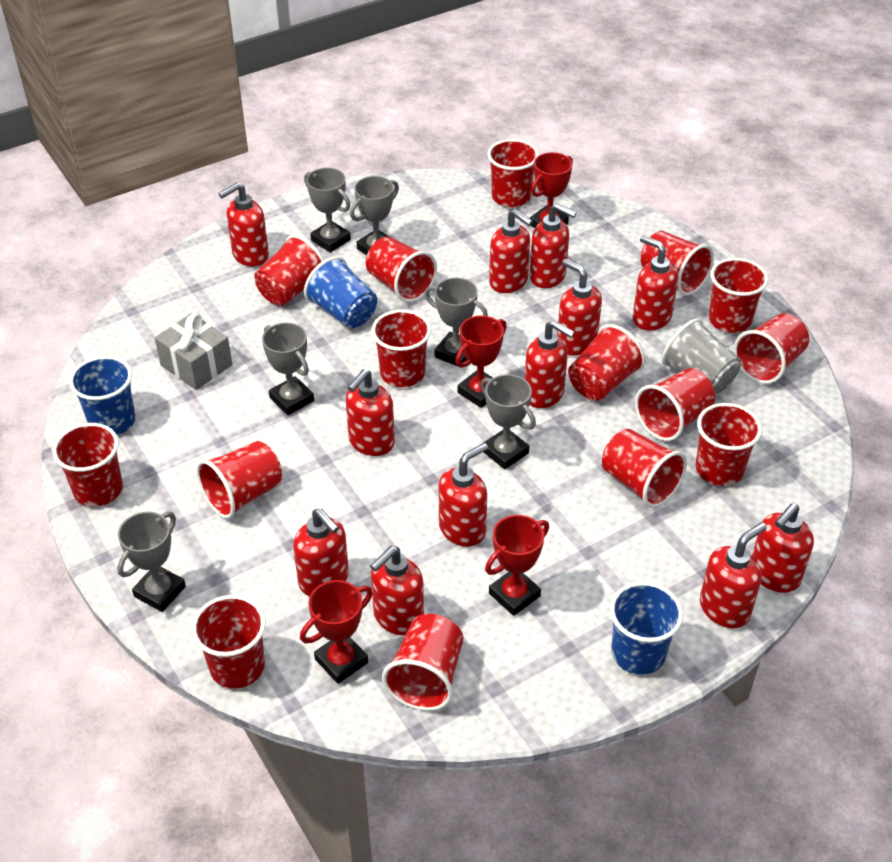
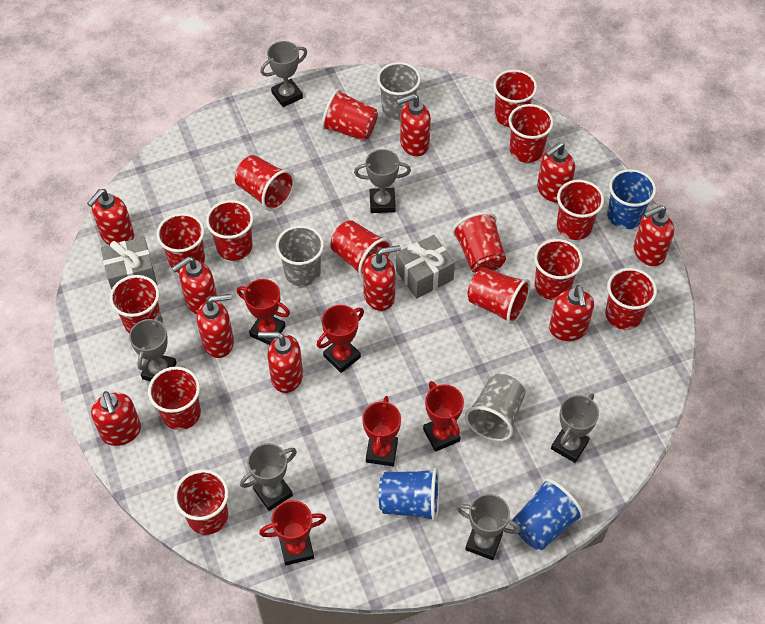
grey cup: [662,318,741,394] = 1 -> [276,225,324,286] [377,62,421,120] [465,374,525,441] = 3
grey gift: [155,313,232,390] = 1 -> [101,237,157,290] [396,235,455,299] = 2
red soap dispenser: [218,182,269,267] [293,508,349,596] [346,369,395,456] [370,546,424,636] [439,443,488,547] [489,209,533,293] [525,320,575,408] [530,203,577,288] [557,259,602,356] [633,235,678,331] [700,522,767,628] [752,503,814,593] = 12 -> [87,189,134,245] [91,391,141,446] [172,257,217,314] [197,294,234,358] [258,332,303,393] [363,245,401,311] [397,94,431,156] [537,142,575,203] [549,285,594,341] [634,205,674,266] = 10
red trophy: [300,580,373,684] [455,315,506,408] [485,515,549,616] [530,152,573,228] = 4 -> [237,279,290,345] [259,500,326,565] [317,305,364,373] [362,396,401,466] [423,381,464,452] = 5

